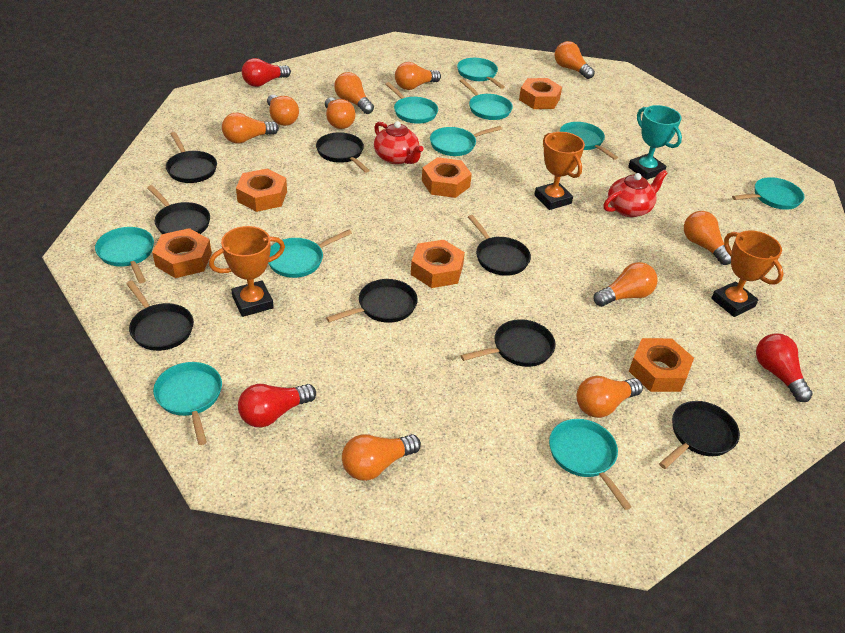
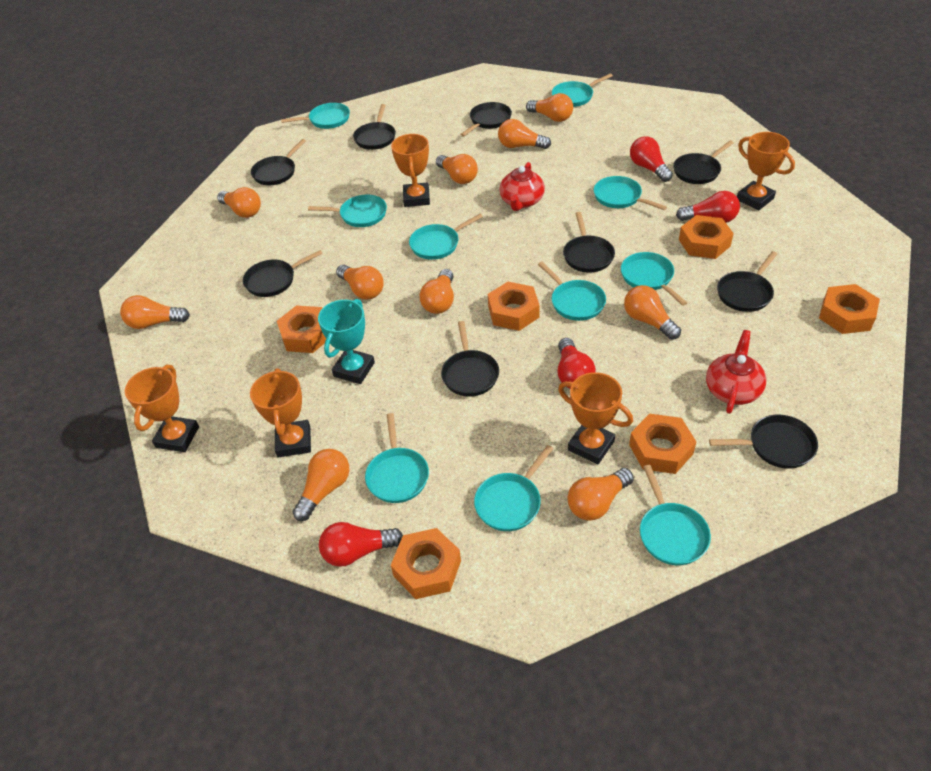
black pan: [126,281,194,351] [147,185,210,234] [166,132,217,183] [316,132,370,173] [326,279,418,323] [461,319,556,367] [468,215,531,276] [659,401,740,469] = 8 -> [243,250,323,297] [251,139,306,185] [353,104,396,150] [441,321,499,397] [461,102,512,137] [563,212,615,273] [673,140,734,184] [709,415,818,469] [717,251,777,312] = 9
orange trophy: [209,226,285,317] [534,132,585,210] [711,230,784,317] = 3 -> [125,365,199,452] [250,368,311,457] [391,134,430,207] [558,372,633,465] [737,132,795,210] = 5
red light bulb: [238,384,316,427] [242,58,291,87] [756,333,813,402] = 3 -> [319,522,403,567] [558,338,596,388] [630,136,673,182] [676,191,740,223] = 4

